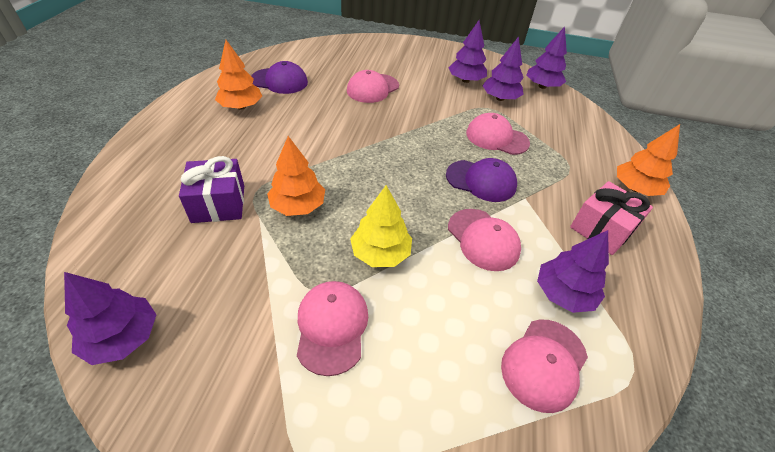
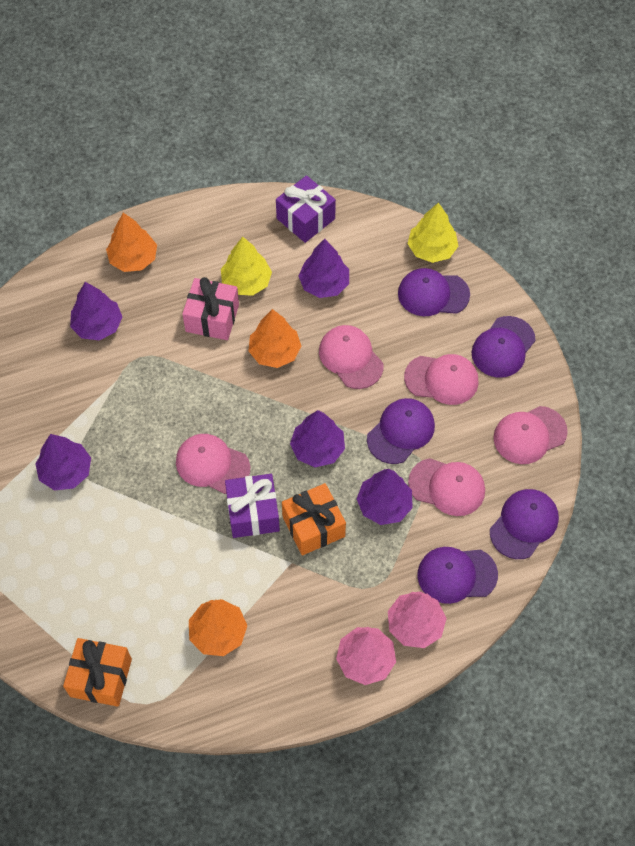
orange gift: none = 0 -> [63,638,132,707] [282,483,346,555] = 2
pink tree: none = 0 -> [336,627,396,685] [388,591,447,648] = 2
purple cap: [251,61,308,94] [446,158,517,202] = 2 -> [367,398,435,464] [398,268,470,316] [417,547,498,604] [472,316,535,378] [490,489,559,559] = 5
purple gift: [179,156,244,223] = 1 -> [225,474,280,538] [276,175,336,243] = 2
yellow tree: [350,185,412,267] = 1 -> [221,236,272,296] [407,202,458,263] = 2

